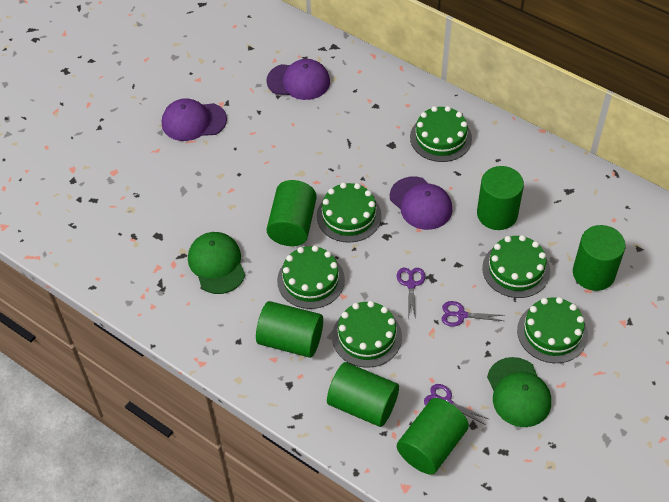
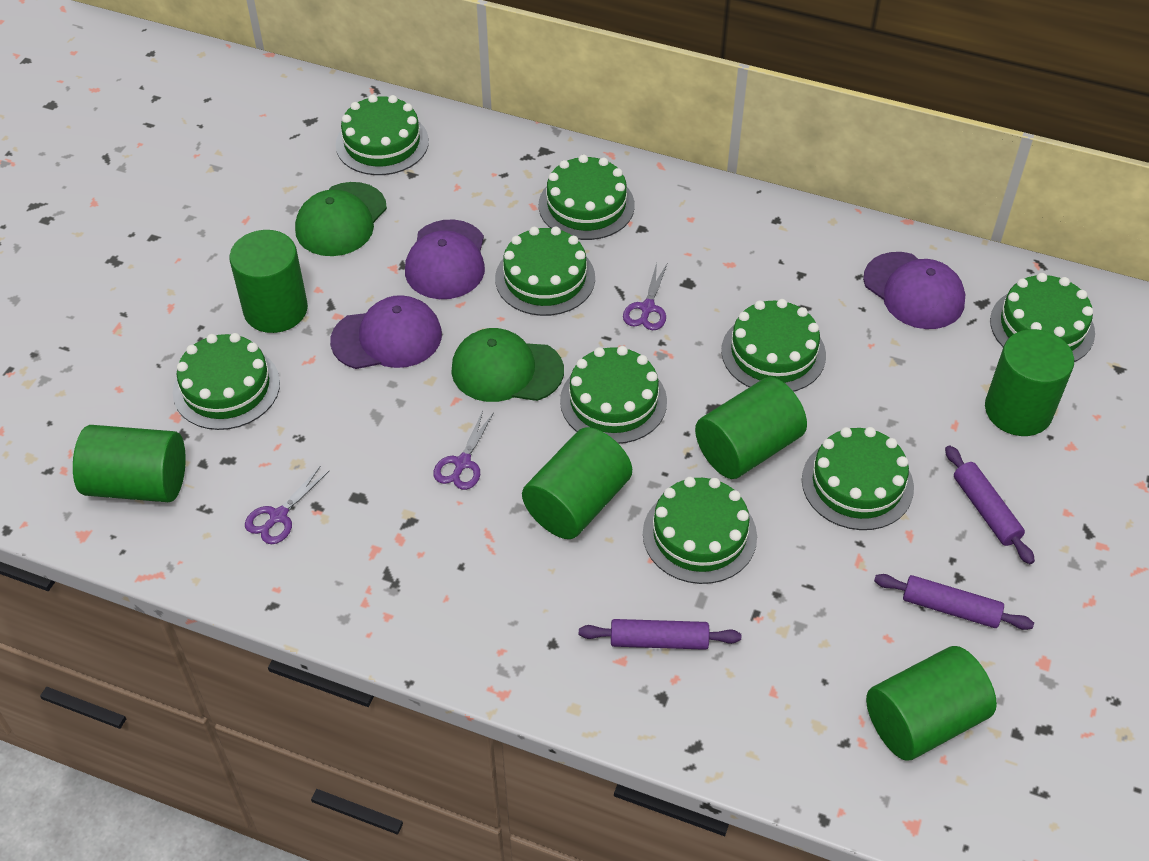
green cake: [277,245,345,309] [317,182,382,243] [332,301,402,368] [410,106,472,162] [482,235,550,298] [517,297,588,363] = 6 -> [173,333,280,430] [336,95,429,175] [495,227,595,316] [539,154,635,240] [560,346,667,444] [643,477,757,584] [721,299,826,392] [802,427,914,530] [990,273,1095,362] = 9
purple rolling pin: none = 0 -> [579,619,741,650] [874,574,1034,630] [945,445,1035,564] = 3

